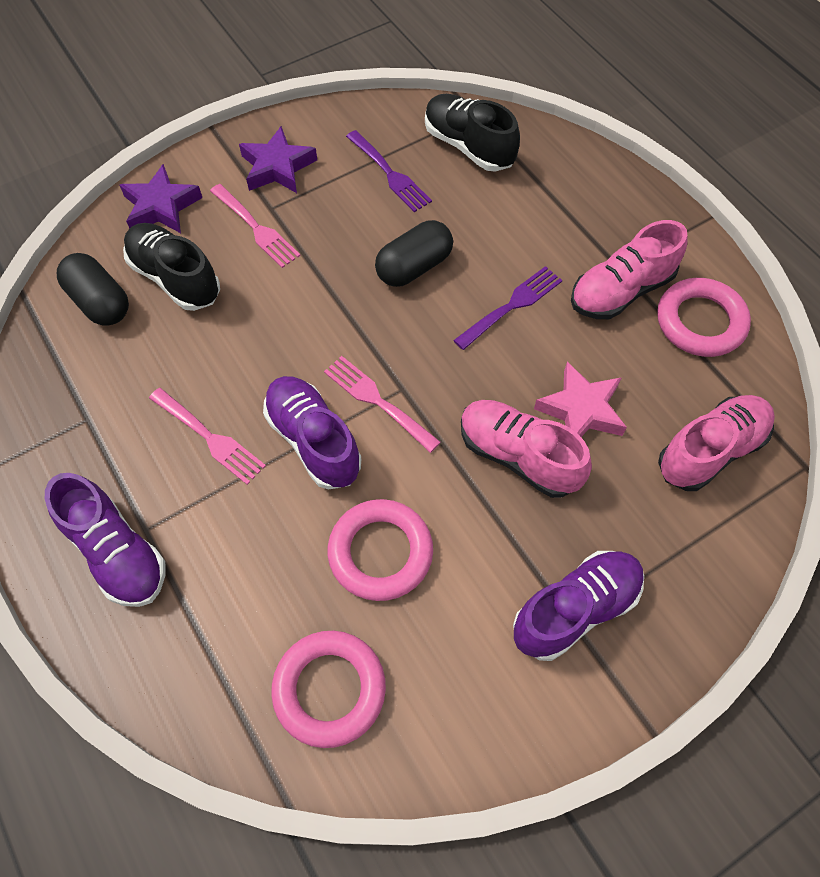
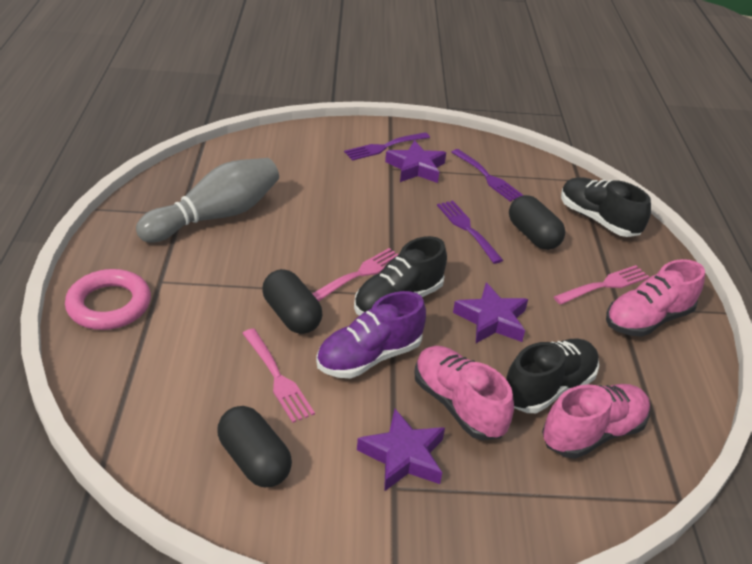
black capsule: [57,253,129,326] [375,220,453,287] = 2 -> [217,406,292,487] [262,269,322,334] [509,195,565,250] = 3
black shoe: [123,223,220,311] [425,94,520,172] = 2 -> [354,236,447,316] [506,339,599,413] [561,178,651,237] = 3
grey bowling pin: none = 0 -> [136,158,279,243] = 1
pink ring: [271,631,386,748] [328,499,433,601] [657,278,751,357] = 3 -> [65,269,151,330] = 1
pink star: [534,362,627,437] = 1 -> none = 0
purple fork: [346,130,432,212] [453,266,562,350] = 2 -> [344,132,430,161] [437,201,503,264] [451,149,524,202] = 3
purple shoe: [45,473,165,607] [263,376,361,490] [513,551,644,661] = 3 -> [316,291,426,378] = 1
purple star: [120,164,202,233] [239,126,317,193] = 2 -> [357,409,445,492] [385,140,446,183] [453,283,528,343] = 3

